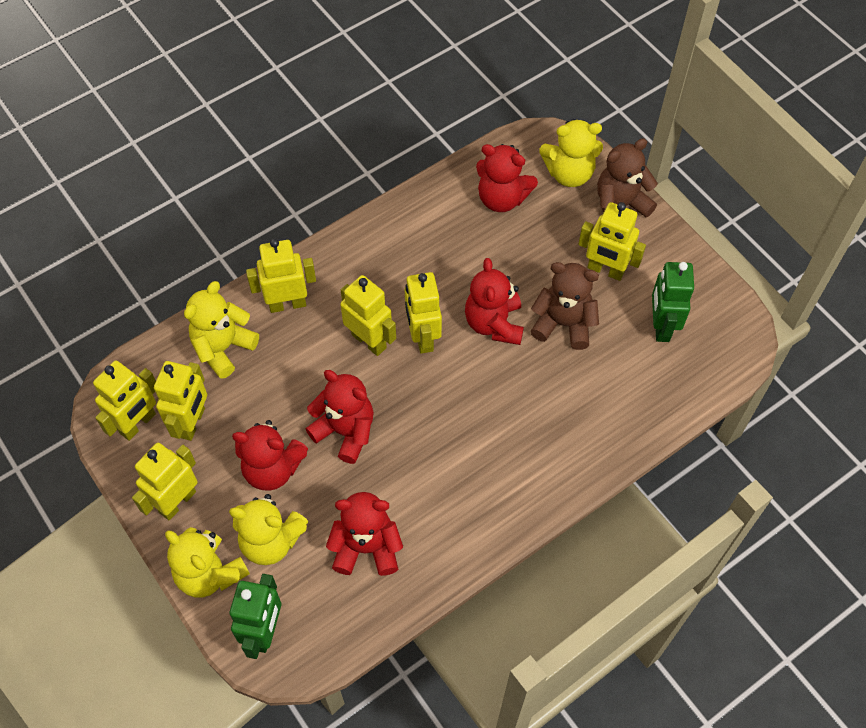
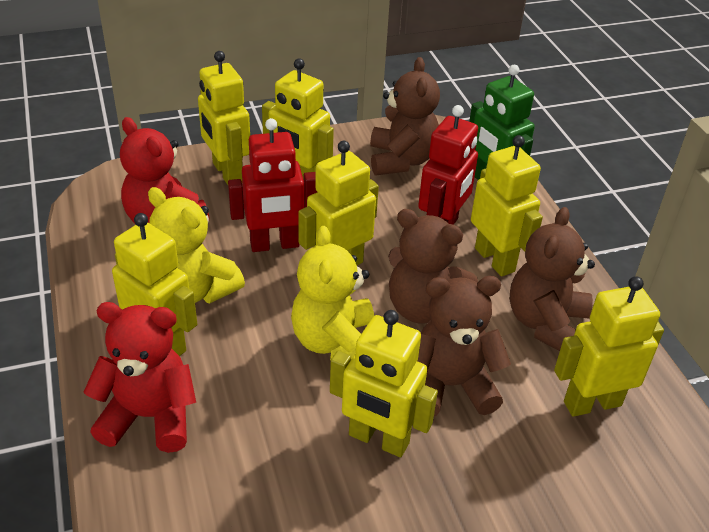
brown teddy bear: [531,262,599,350] [597,138,658,217] = 2 -> [370,57,440,175] [388,209,478,324] [417,276,511,416] [510,207,595,351] = 4
green robot: [230,574,281,659] [652,262,694,342] = 2 -> [469,65,535,180] = 1
red robot: none = 0 -> [228,118,317,252] [418,105,478,225] = 2
red teddy bear: [232,420,308,491] [306,370,374,464] [326,492,403,576] [465,258,524,345] [476,144,538,212] = 5 -> [83,302,196,453] [120,117,209,224] = 2
yellow teddy bear: [165,527,250,598] [184,281,259,379] [229,494,308,565] [539,119,603,187] = 4 -> [148,187,245,303] [291,226,374,360] = 2

